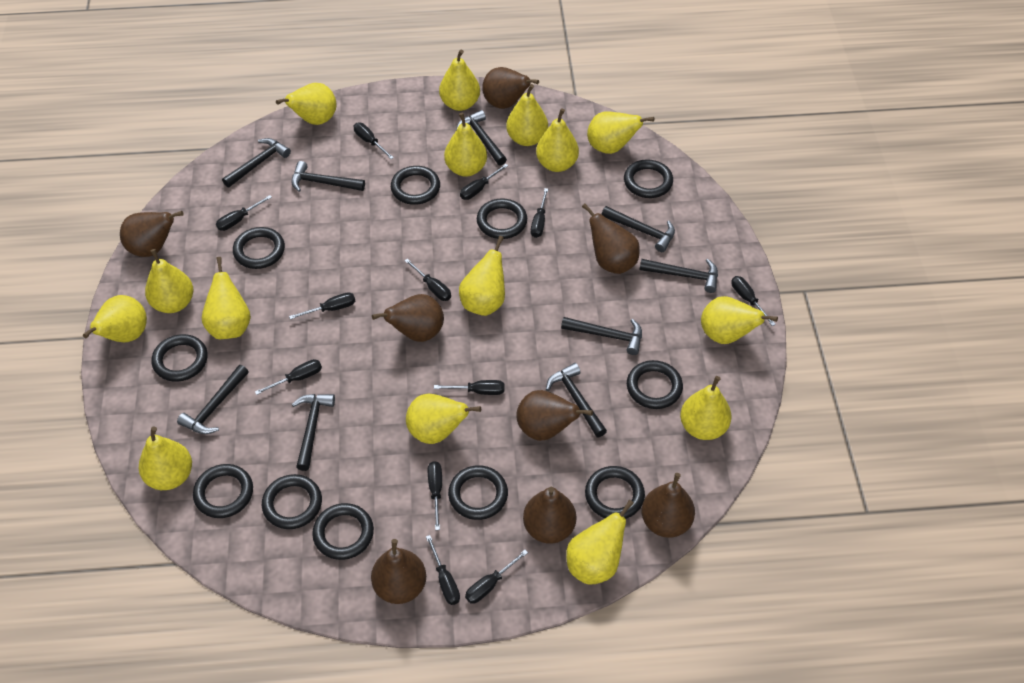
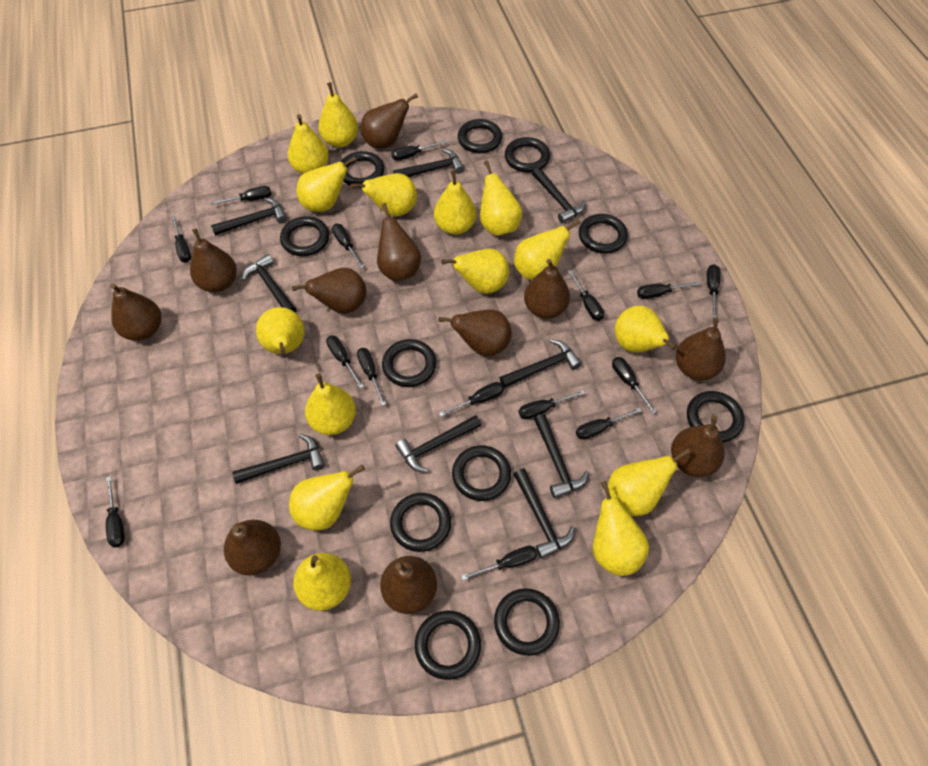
black screwdriver: [216,195,272,231] [255,359,322,395] [289,292,355,319] [354,123,394,159] [404,258,451,301] [426,535,460,605] [428,461,442,530] [434,380,504,395] [460,164,508,200] [465,550,528,604] [531,188,548,238] [732,276,776,326] = 12 -> [106,476,125,548] [172,216,191,263] [211,186,272,205] [326,335,364,388] [332,224,364,269] [357,348,386,406] [391,141,447,161] [439,382,504,416] [461,546,537,580] [519,390,585,419] [567,270,604,321] [576,408,641,440] [612,357,656,414] [637,282,701,299] [707,264,721,318] = 15
brown pear: [120,211,184,257] [371,539,426,604] [372,294,444,342] [482,67,539,109] [516,390,593,441] [523,487,576,544] [582,203,640,274] [642,473,695,538] = 8 -> [110,283,161,341] [190,228,237,292] [224,520,281,576] [292,268,367,314] [361,93,418,148] [377,203,421,281] [380,556,437,614] [438,309,512,356] [524,259,570,319] [671,416,725,477] [676,317,726,380] = 11

